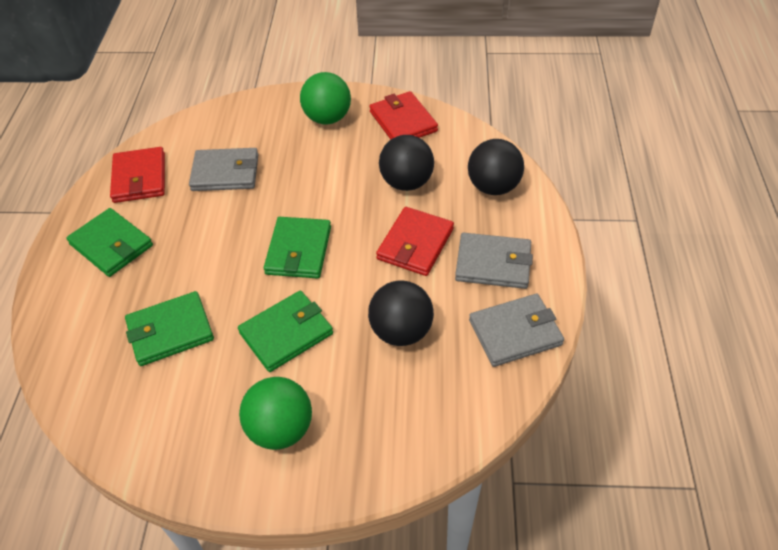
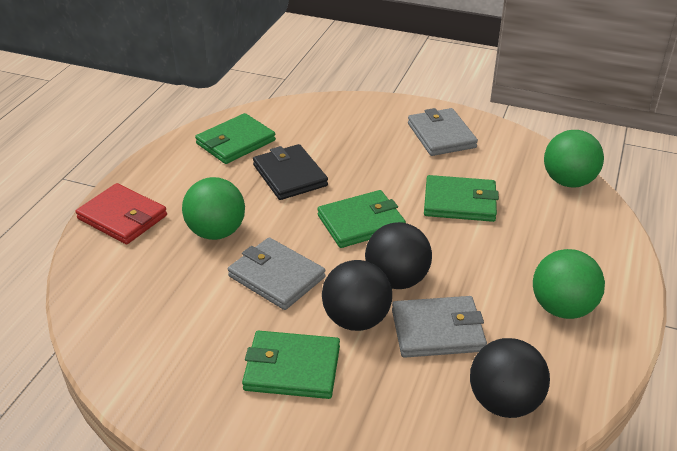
black wallet: none = 0 -> [253,144,328,200] = 1
green ball: [239,377,312,450] [300,72,351,125] = 2 -> [182,177,245,240] [533,249,605,319] [544,130,604,188] = 3
red wallet: [110,147,165,203] [369,91,438,140] [376,207,454,276] = 3 -> [75,183,167,244] = 1

